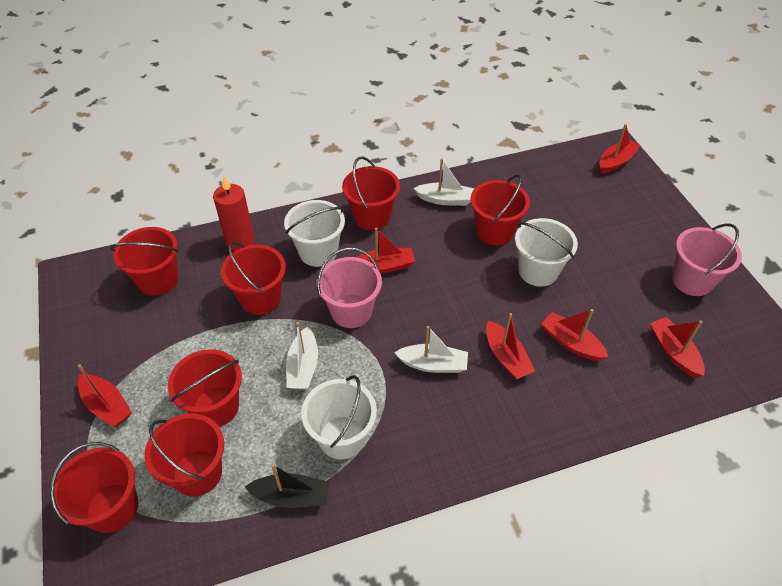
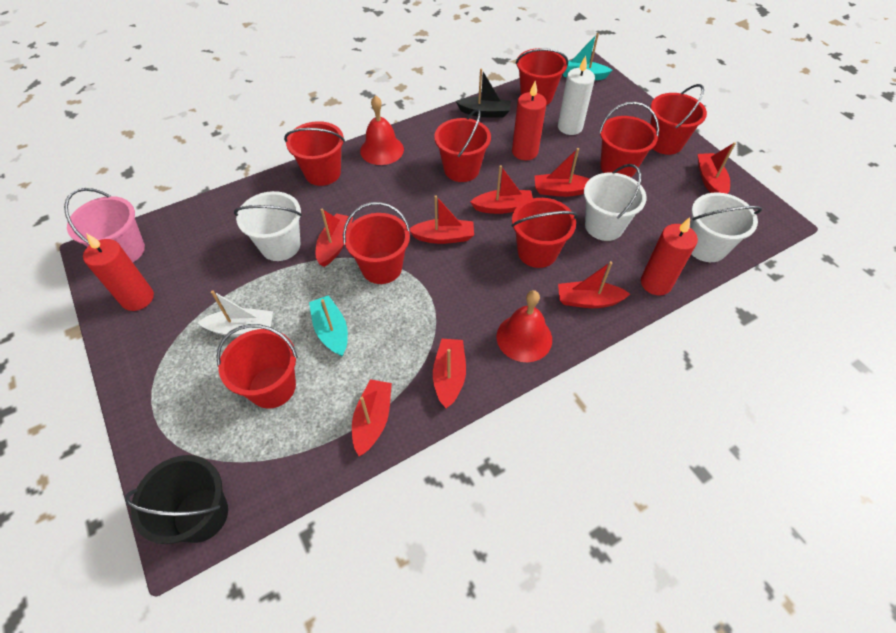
black bucket: none = 0 -> [125,455,228,544] = 1
pink bucket: [317,247,382,328] [672,224,742,296] = 2 -> [64,188,145,262] = 1
red bell: none = 0 -> [360,95,404,165] [497,290,552,362] = 2
red boat: [78,364,132,427] [357,228,415,274] [486,313,535,379] [541,309,608,361] [599,124,641,174] [650,317,705,378] = 6 -> [316,209,353,267] [352,379,392,456] [409,195,474,244] [433,339,466,408] [470,165,533,214] [535,148,589,197] [558,261,630,308] [698,142,736,194] = 8
red bucket: [50,442,138,533] [111,227,178,296] [144,414,224,497] [168,349,242,427] [221,242,286,315] [342,157,400,230] [470,174,530,245] = 7 -> [216,324,298,408] [284,121,345,186] [343,202,410,284] [434,109,491,182] [511,198,578,268] [515,48,568,105] [599,102,659,177] [650,84,707,155] = 8
red candle: [213,176,255,251] = 1 -> [83,233,154,311] [512,81,547,160] [641,217,698,296] = 3
turquoise boat: none = 0 -> [309,295,348,357] [563,33,613,80] = 2
white boat: [286,322,318,389] [394,326,468,373] [414,158,474,206] = 3 -> [197,290,273,337] = 1
white candle: none = 0 -> [558,56,595,135] = 1

